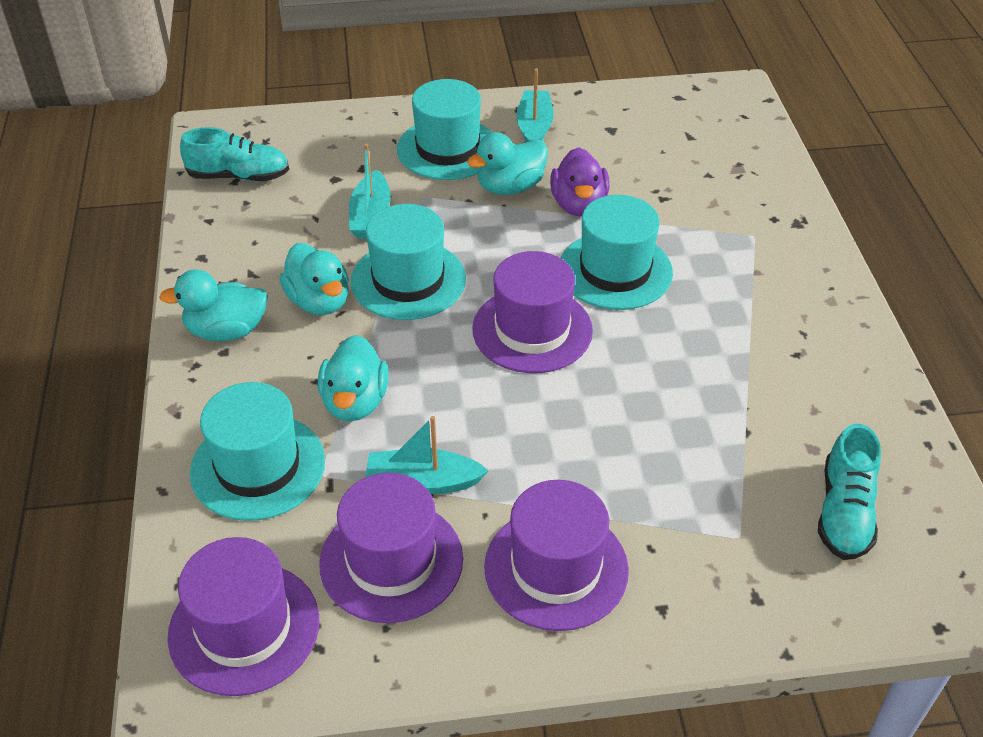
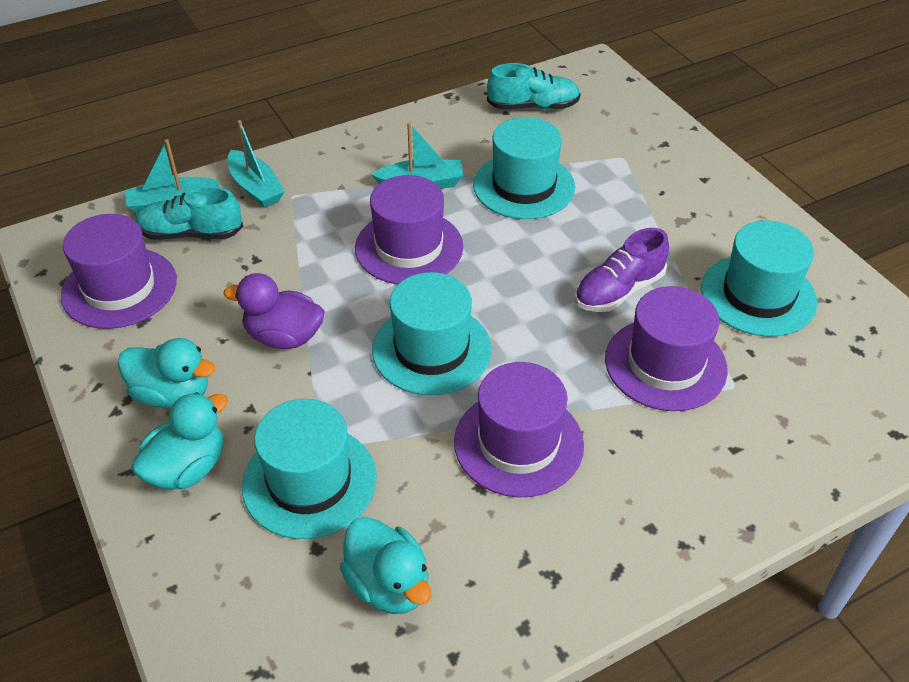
purple shoe: none = 0 -> [575,228,669,312] = 1
turquoise duck: [159,269,268,341] [279,243,349,315] [318,335,389,421] [467,132,548,195] = 4 -> [118,338,215,408] [131,392,228,489] [340,517,431,614] = 3

